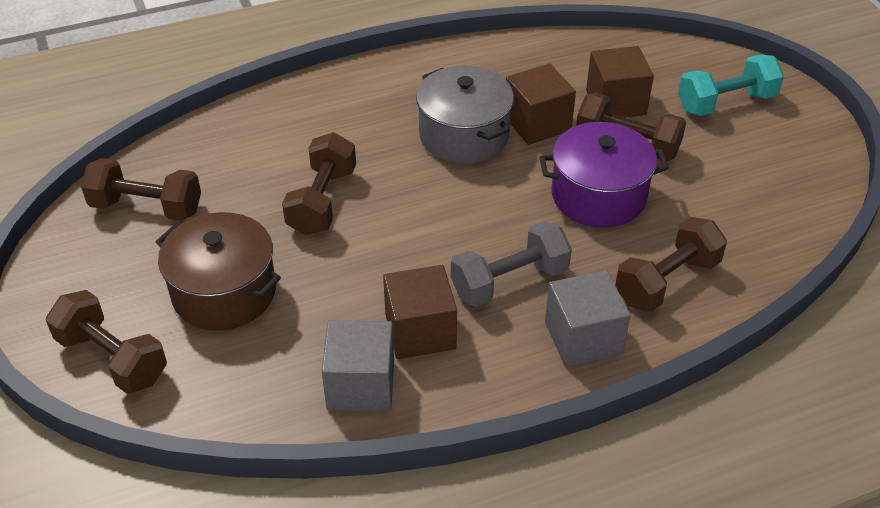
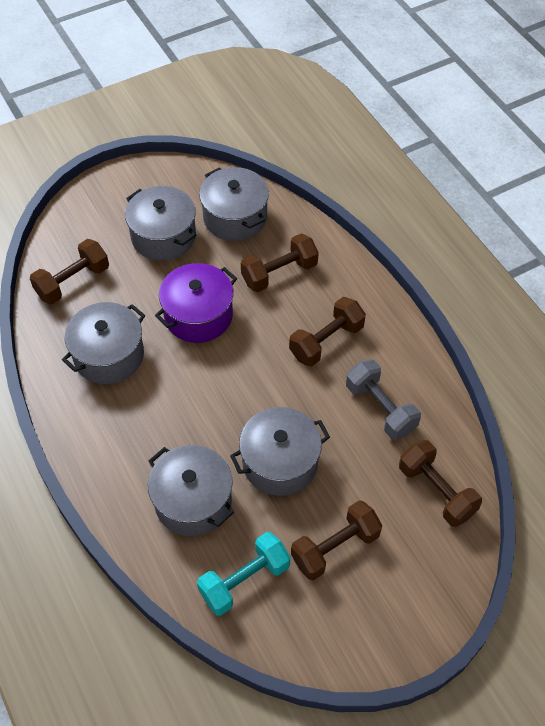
brown cube: [383,265,457,359] [506,63,576,145] [586,46,654,118] = 3 -> none = 0
brown pot: [156,212,281,331] = 1 -> none = 0
grey cube: [322,320,394,411] [545,270,631,367] = 2 -> none = 0
grey pot: [416,65,514,164] = 1 -> [62,302,145,384] [125,186,196,261] [148,445,234,536] [199,167,269,241] [230,407,330,496] = 5

